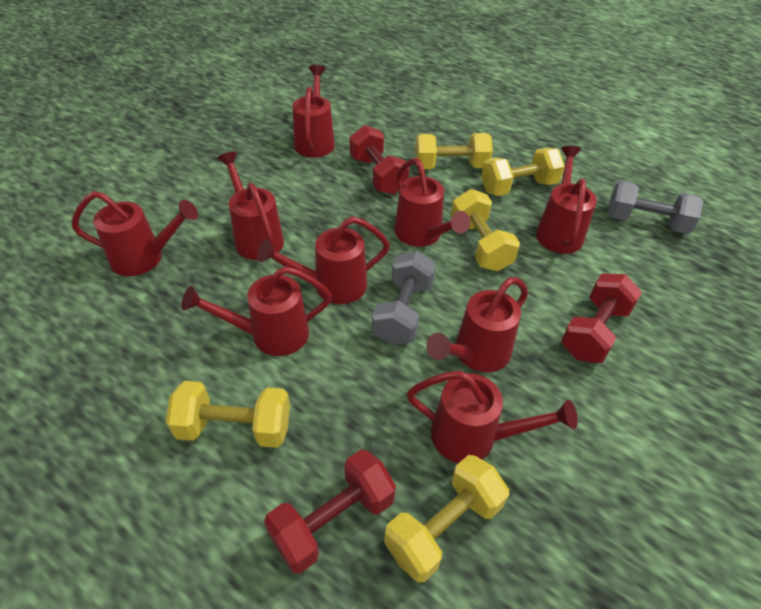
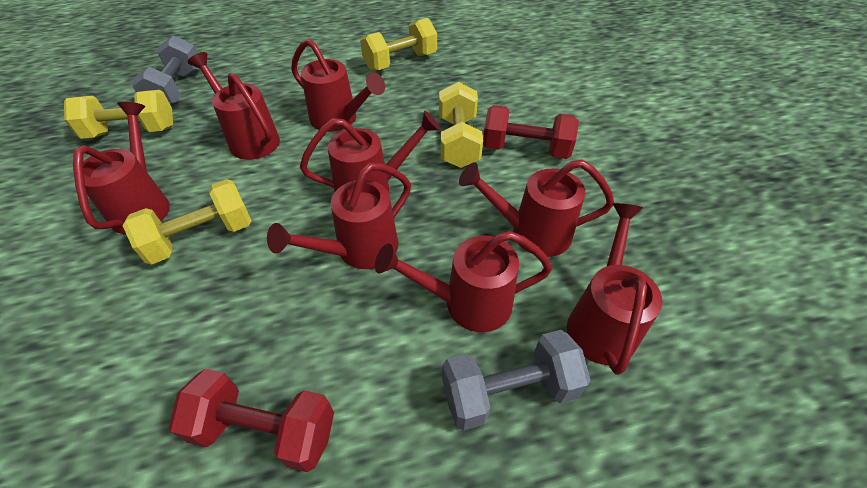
red dumbbell: [264,450,396,574] [350,125,410,195] [561,273,642,363] = 3 -> [169,369,334,472] [483,105,579,159] = 2
red watering can: [72,191,198,276] [181,266,332,356] [217,151,284,260] [257,216,390,304] [293,65,335,158] [394,158,470,247] [407,371,578,463] [426,277,528,372] [536,146,597,254] = 9 -> [73,102,170,234] [188,52,280,160] [267,163,411,269] [291,39,385,132] [300,111,441,193] [375,231,553,332] [459,160,614,257] [567,203,662,375] = 8
yellow dumbbell: [166,381,290,448] [384,455,509,583] [415,133,493,169] [451,189,520,271] [481,148,565,196] = 5 -> [64,90,173,139] [122,179,252,264] [360,18,437,71] [439,82,483,168] = 4

